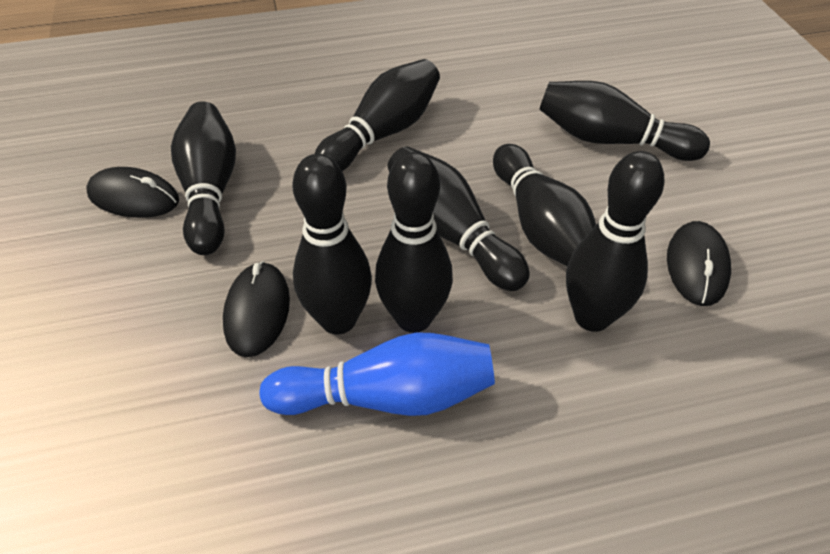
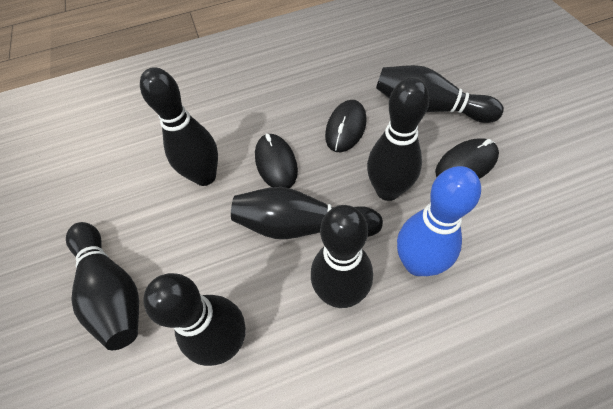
black bowling pin: [171,101,236,255] [293,154,372,334] [315,59,440,171] [375,152,453,333] [387,147,530,291] [493,144,596,266] [539,81,710,161] [566,151,664,332] = 8 -> [66,222,139,350] [140,67,218,186] [143,273,246,366] [231,187,383,239] [311,205,373,308] [367,78,429,201] [376,65,504,123] = 7

